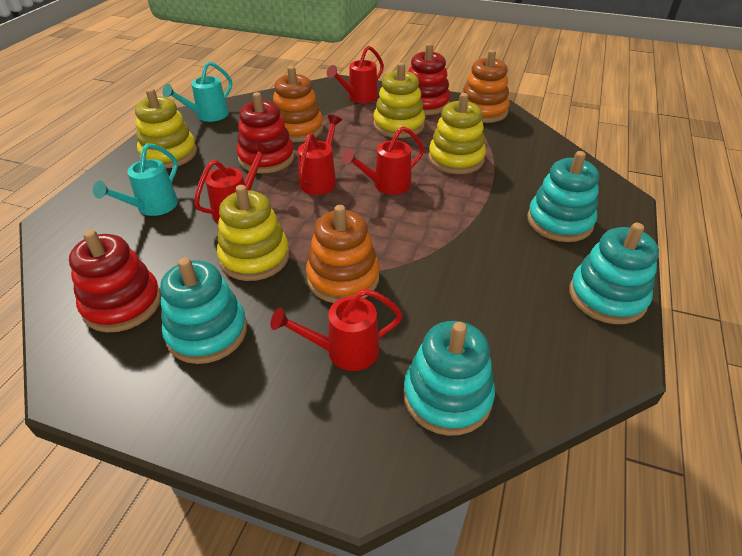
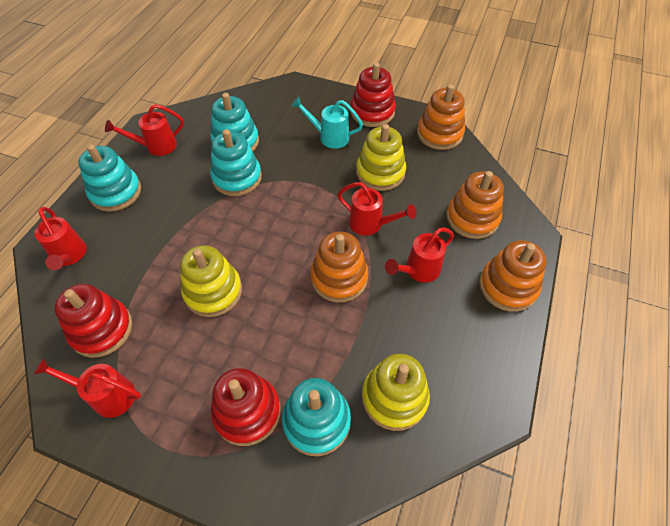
orange stacking toy: [273,66,324,142] [306,205,380,303] [463,50,510,123] = 3 -> [310,232,368,302] [417,84,465,150] [446,171,504,239] [479,240,546,312] = 4
turquoise watering can: [93,143,178,216] [162,61,232,122] = 2 -> [291,96,363,149] = 1
yellow stacking toy: [135,88,197,169] [217,185,290,281] [373,62,425,138] [428,93,486,174] = 4 -> [180,245,242,317] [356,124,406,191] [362,354,430,431] = 3

